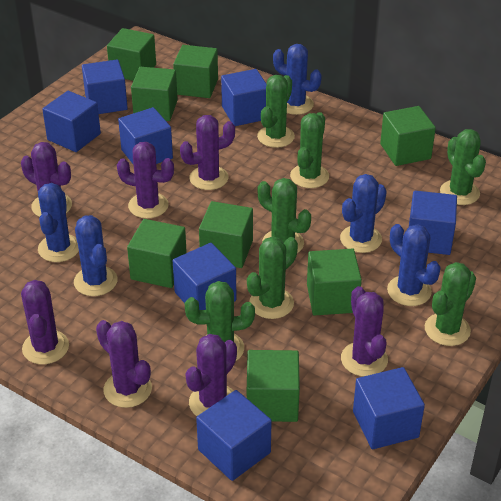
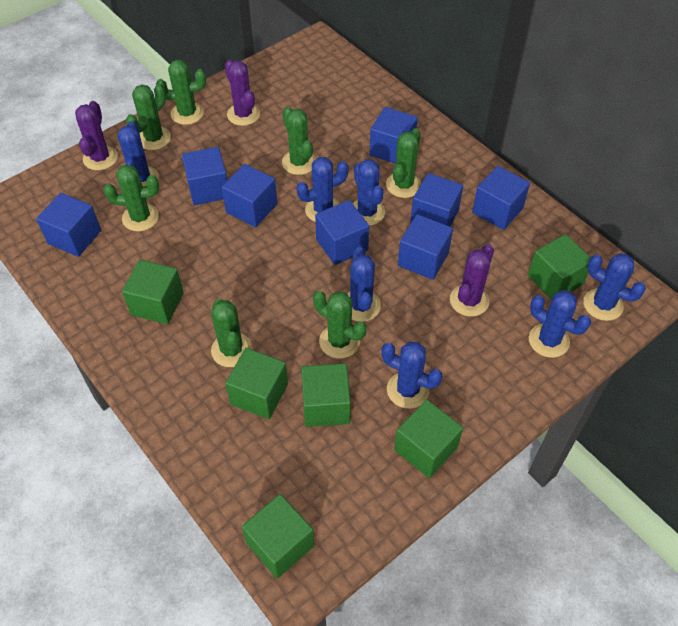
blue cactus: [38,183,79,262] [74,215,118,296] [273,44,322,115] [340,174,387,253] [387,224,441,306] = 5 -> [117,121,159,186] [297,157,349,222] [347,247,381,322] [352,159,385,226] [381,342,442,409] [529,290,591,358] [583,253,646,321] = 7
green cube: [107,28,156,81] [127,219,187,288] [131,67,178,121] [173,45,218,98] [199,201,253,268] [247,350,300,422] [307,249,362,316] [380,106,436,166] = 8 -> [122,260,184,324] [225,348,288,419] [242,494,314,579] [301,363,351,427] [394,400,463,478] [528,234,591,300] = 6
purple cactus: [21,142,72,217] [21,280,69,364] [96,320,152,408] [117,142,174,218] [180,115,235,190] [186,334,237,416] [341,286,388,377] = 7 -> [75,101,118,170] [225,60,260,126] [450,244,494,317] = 3

